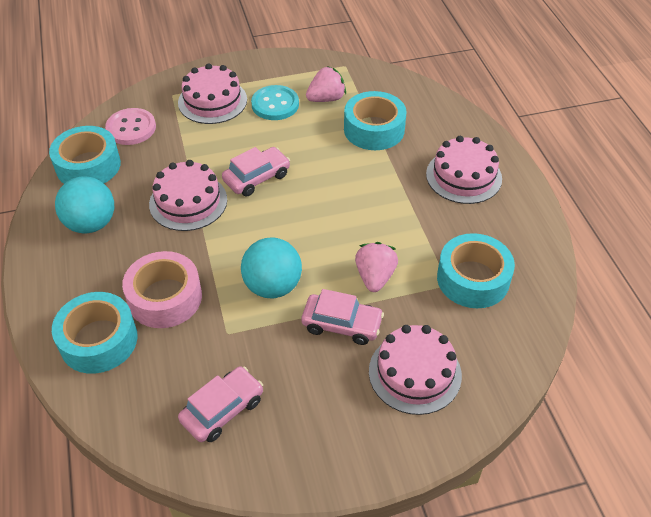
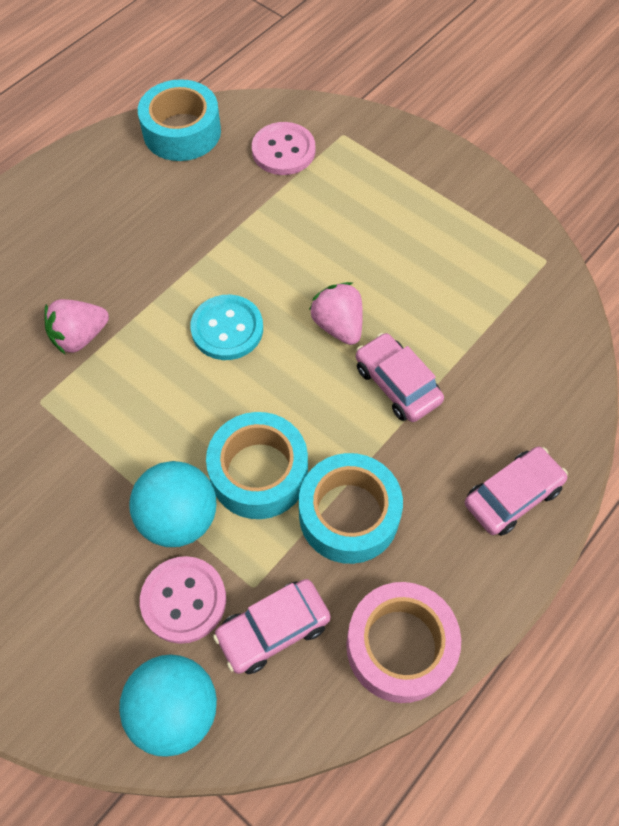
pink button: [105,108,156,145] = 1 -> [140,556,226,644] [252,122,315,175] = 2
pink cake: [149,160,227,231] [178,63,247,124] [369,325,462,415] [426,136,502,204] = 4 -> none = 0
turquoise tape: [49,126,121,184] [52,292,138,374] [344,91,406,150] [437,233,515,308] = 4 -> [138,79,221,161] [206,412,308,519] [299,453,403,564] = 3

